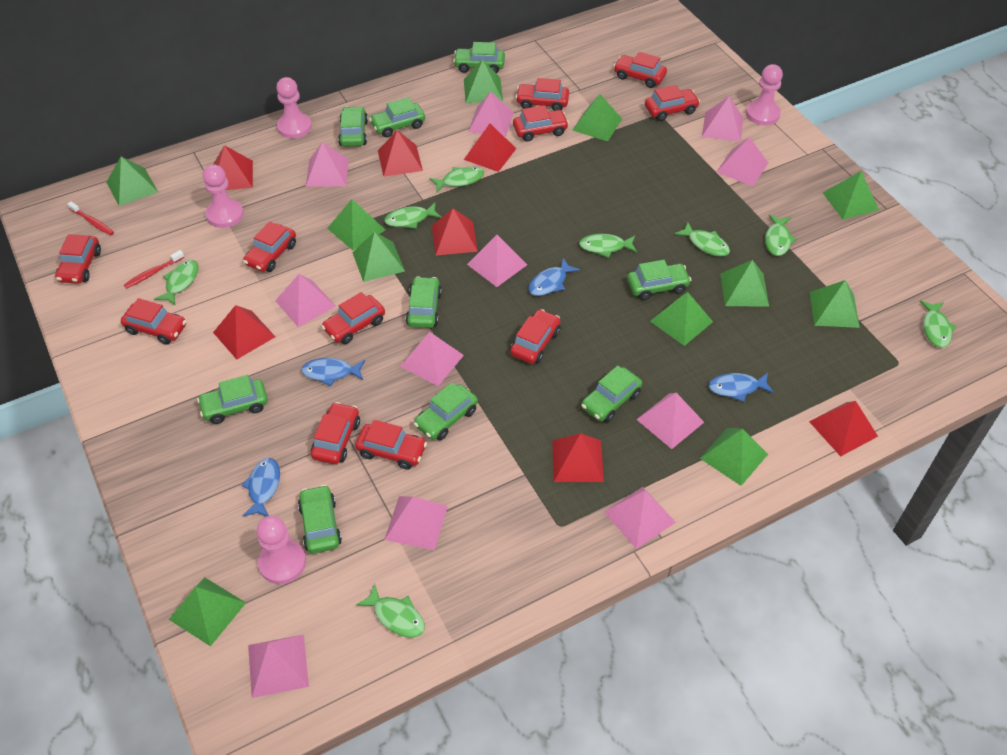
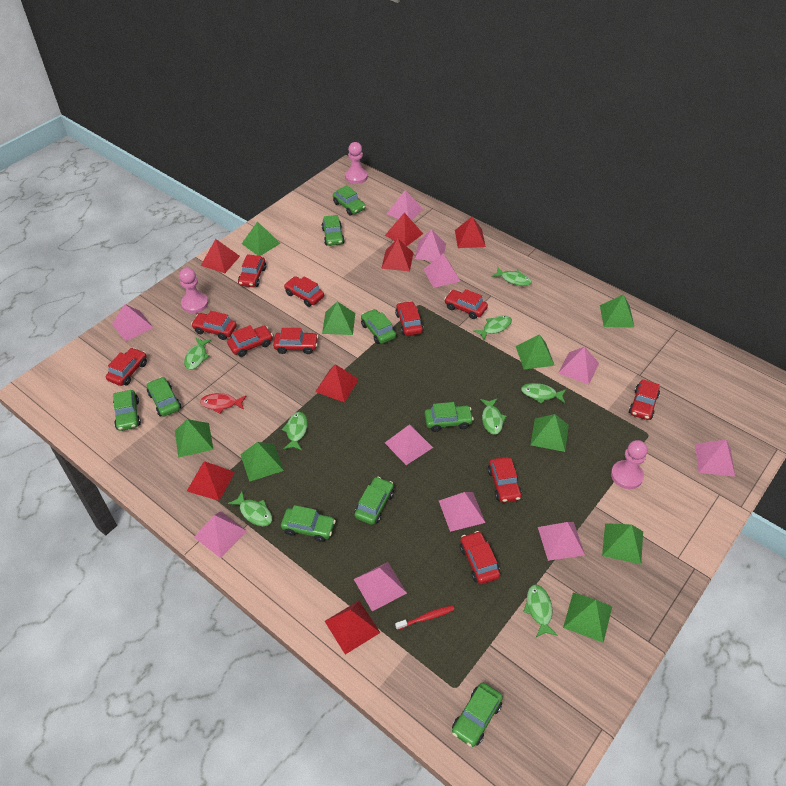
blue fish: [241,458,280,517] [301,358,365,386] [528,258,580,296] [708,373,774,402] = 4 -> none = 0
green pyramid: [106,157,158,206] [169,578,246,646] [327,199,385,250] [352,232,405,282] [464,59,503,103] [572,94,622,141] [650,292,713,346] [700,428,768,486] [720,260,769,307] [810,280,860,328] [823,171,879,220] = 11 -> [175,419,214,458] [240,442,284,482] [242,222,281,256] [322,302,355,335] [516,334,555,370] [530,414,569,452] [563,593,612,643] [600,294,635,328] [602,523,643,564] = 9
pink pawn: [203,164,244,228] [257,516,306,584] [276,77,312,139] [746,64,783,125] = 4 -> [179,268,208,313] [345,142,368,184] [611,440,648,489] = 3
red fish: none = 0 -> [200,393,246,413] = 1
red toothbrush: [68,201,114,236] [124,250,184,289] = 2 -> [395,605,454,630] = 1

